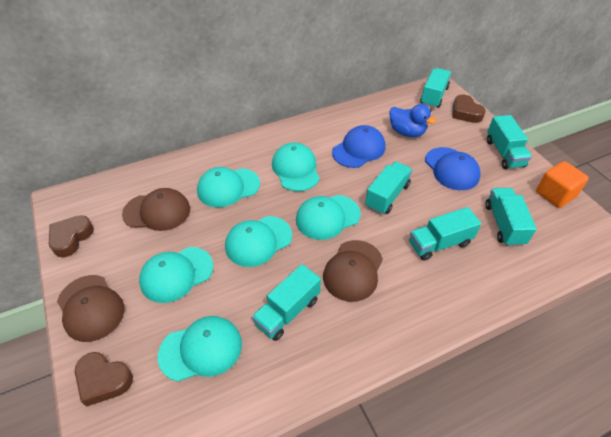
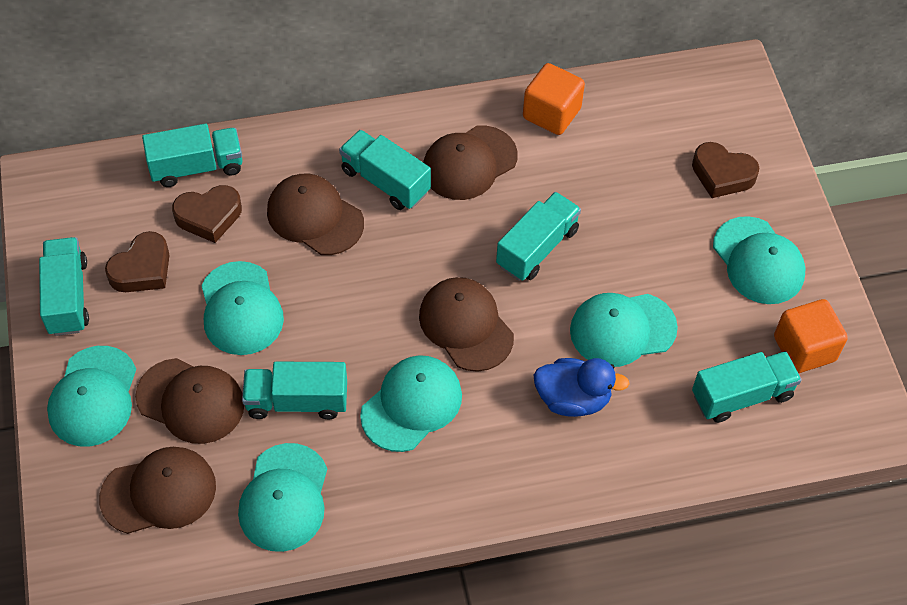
blue cap: [332,125,385,168] [425,147,480,190] = 2 -> none = 0
brown cap: [57,275,124,342] [122,188,190,231] [323,240,383,302] = 3 -> [99,447,216,534] [135,358,244,444] [267,174,364,255] [419,277,514,372] [423,126,518,200] = 5
orange cube: [536,161,589,208] = 1 -> [523,63,585,135] [774,299,848,373] = 2

